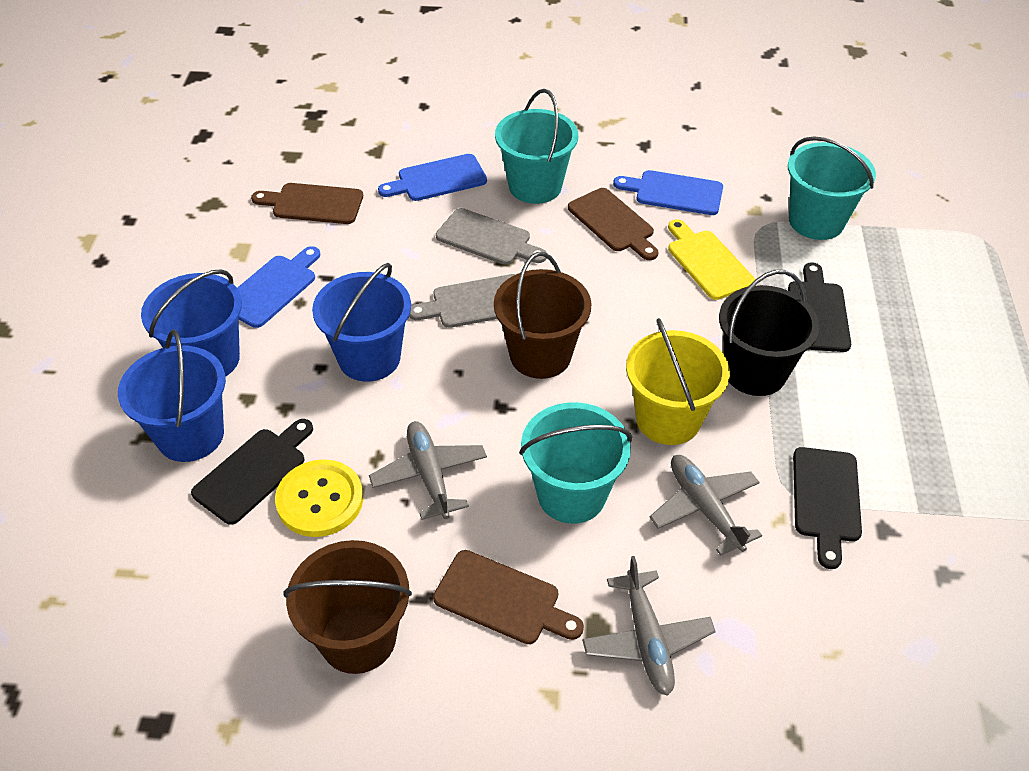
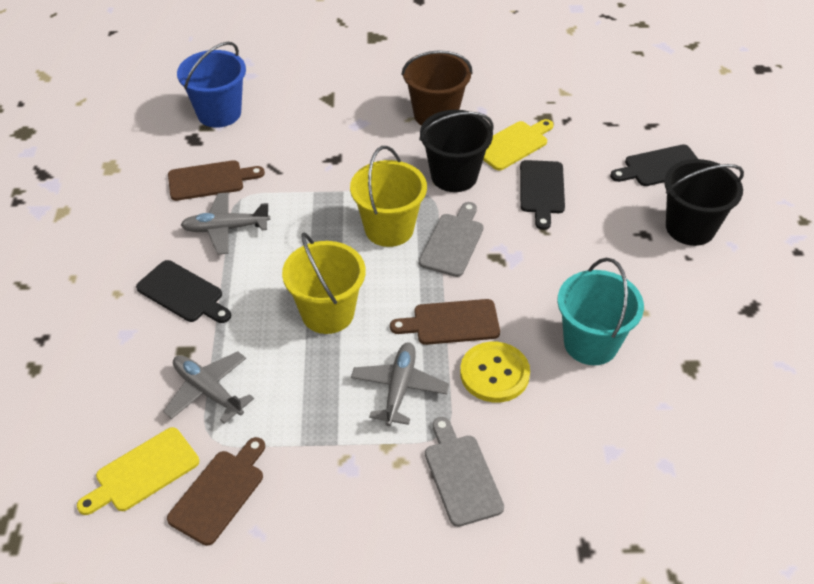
black bucket: [719,270,820,396] = 1 -> [419,110,494,192] [664,159,744,246] = 2
blue bucket: [118,330,226,462] [141,269,242,377] [312,263,411,382] = 3 -> [177,42,246,128] = 1
blue cutting board: [237,246,320,328] [378,154,487,201] [613,170,723,215] = 3 -> none = 0
brown bucket: [283,540,412,674] [494,252,591,379] = 2 -> [401,50,472,126] = 1
turquoise bucket: [495,89,578,204] [519,402,632,524] [788,136,876,240] = 3 -> [557,258,644,365] = 1
yellow bucket: [626,318,730,445] = 1 -> [282,233,366,334] [350,146,427,247] = 2
yellow cutting board: [668,219,755,300] = 1 -> [77,427,199,515] [483,119,554,170] = 2

